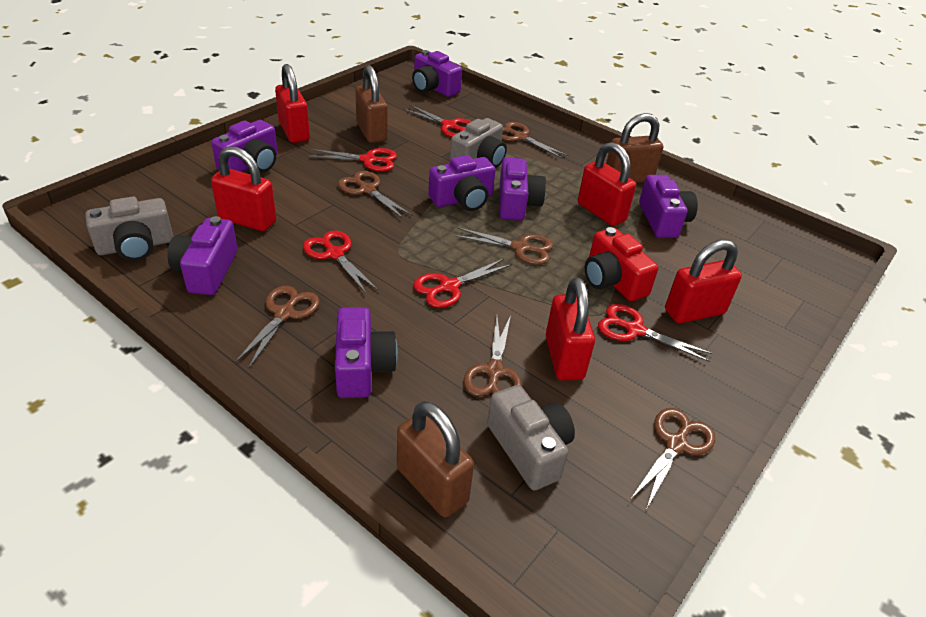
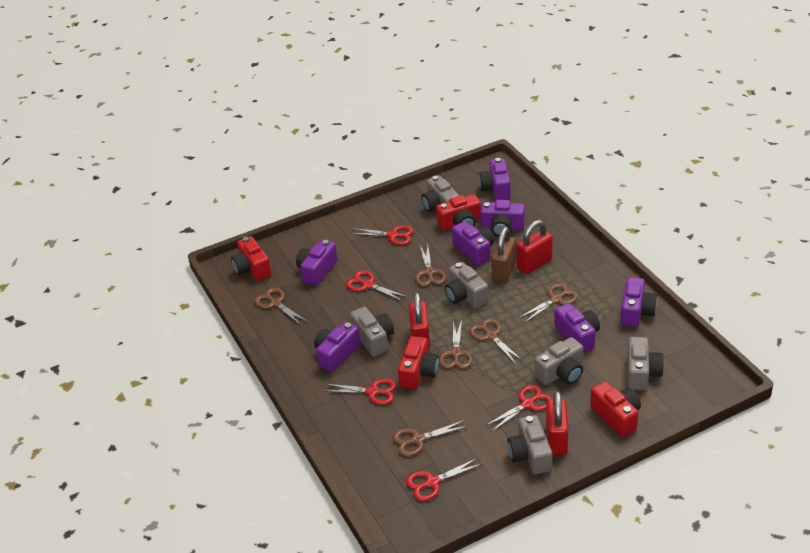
brown padlock: [355,65,388,143] [397,401,474,518] [606,113,663,183] = 3 -> [491,227,516,283] = 1
grey camera: [85,196,174,261] [450,118,507,168] [487,385,575,490] = 3 -> [350,307,394,357] [421,176,459,212] [445,262,488,309] [507,415,552,475] [534,337,583,385] [627,337,664,390] = 6
red camera: [585,227,658,301] = 1 -> [231,236,272,281] [398,336,439,389] [436,194,481,230] [590,381,641,437] = 4
red padlock: [211,146,276,231] [275,64,310,143] [546,277,595,381] [578,142,636,226] [665,240,742,324] = 5 -> [409,292,430,350] [517,220,553,274] [546,391,569,455] = 3

